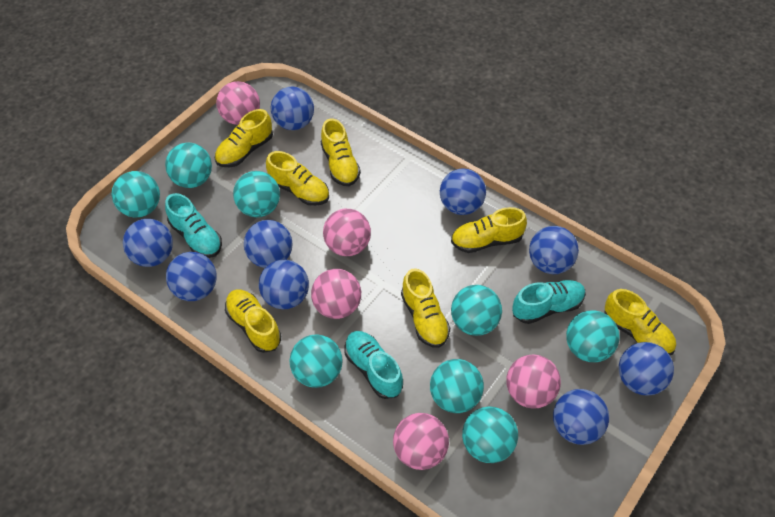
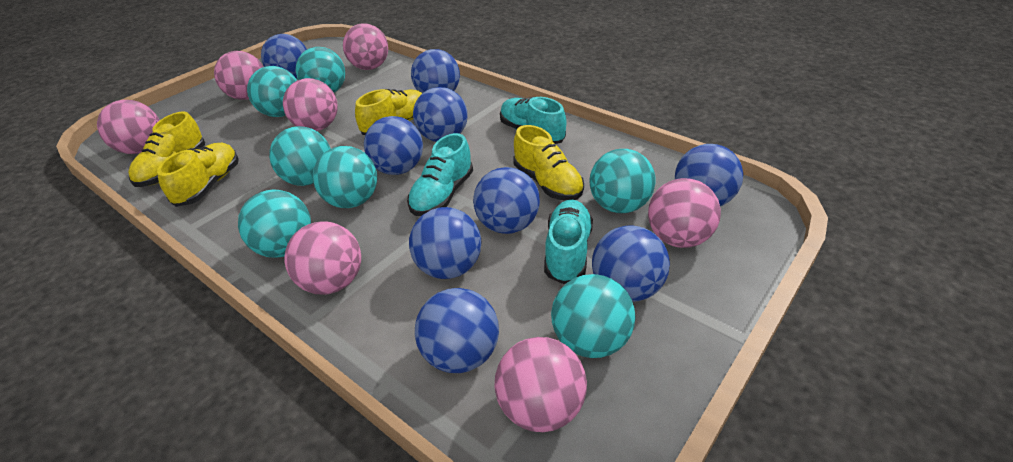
pink ball: [216,81,260,125] [311,269,361,319] [323,209,371,256] [393,413,449,470] [506,355,561,409] = 5 -> [97,100,160,154] [214,51,263,100] [283,78,338,131] [284,221,361,294] [343,23,388,70] [494,337,587,432] [648,178,721,248] = 7
turquoise ball: [111,171,160,218] [165,143,212,188] [233,171,280,217] [289,334,343,388] [430,359,484,413] [451,285,502,336] [462,406,518,463] [566,310,620,362] = 8 -> [238,190,311,258] [247,66,297,117] [269,126,331,186] [296,47,345,93] [313,146,377,208] [551,274,636,358] [590,149,656,213] = 7
yellow shoe: [215,109,273,167] [225,290,281,353] [266,151,329,206] [321,118,361,186] [401,268,450,348] [451,207,527,253] [605,289,676,355] = 7 -> [128,112,205,187] [157,143,239,207] [355,89,422,135] [513,125,584,200] = 4

